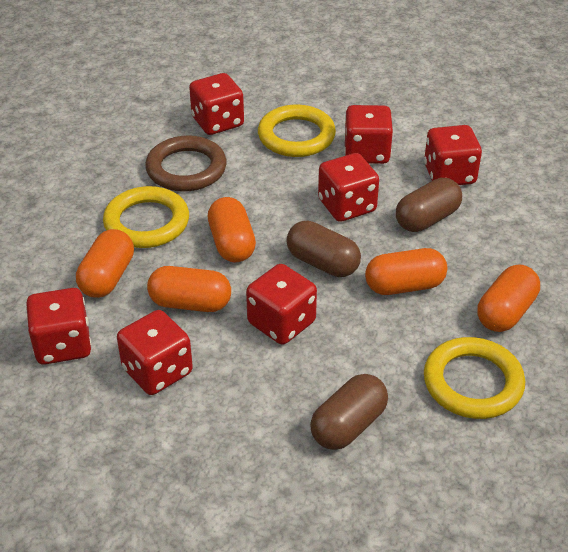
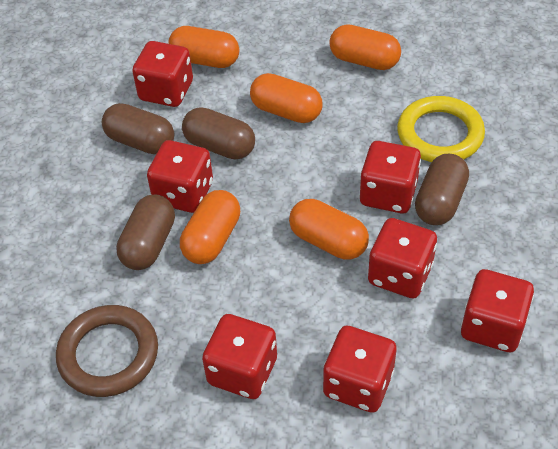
brown capsule: [286,221,361,277] [310,374,388,450] [396,178,462,232] = 3 -> [102,103,174,154] [116,194,175,270] [182,107,255,159] [415,154,469,225] = 4
yellow ring: [103,186,189,248] [258,105,336,157] [424,337,525,419] = 3 -> [397,96,485,162] = 1

